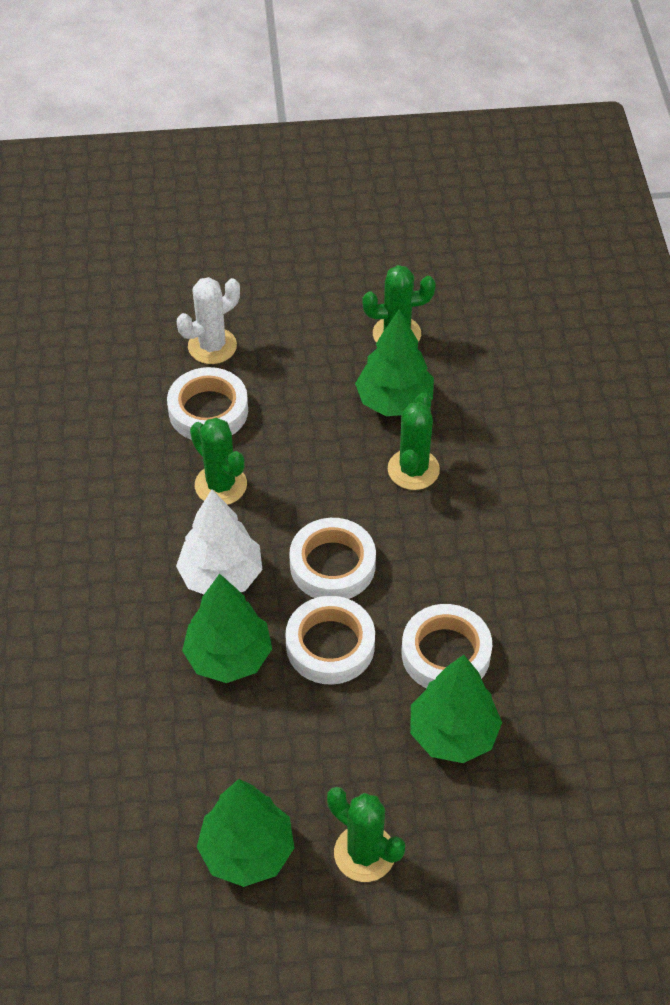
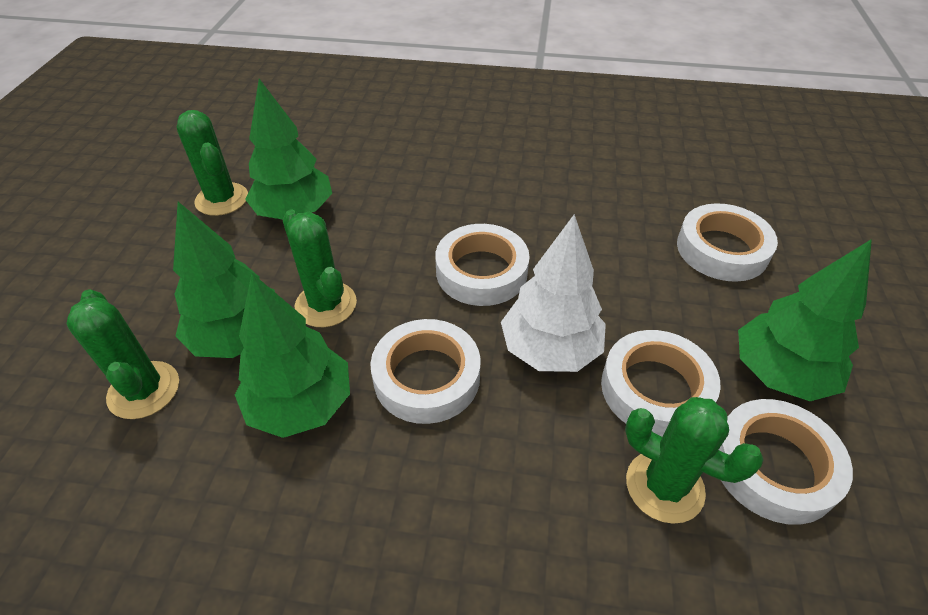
white cactus: [177,277,240,364] = 1 -> none = 0
white tape: [167,367,248,440] [286,596,375,685] [289,518,376,599] [402,604,492,689] = 4 -> [370,319,481,424] [435,224,530,306] [601,330,721,437] [677,203,778,282] [719,399,853,525] = 5

